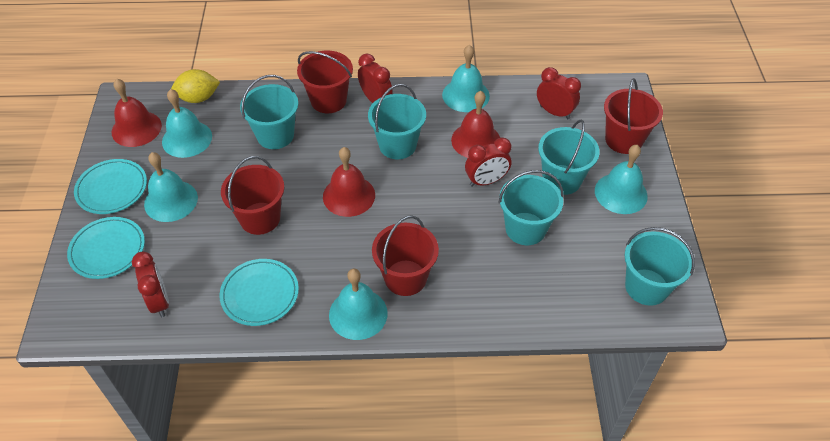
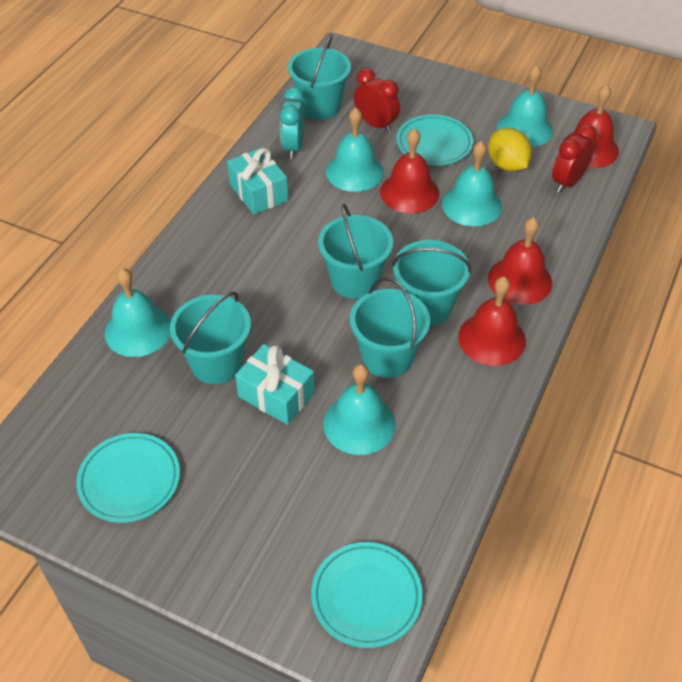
red bell: [112,79,162,147] [323,147,375,217] [451,91,500,158] = 3 -> [380,128,439,213] [458,277,526,366] [488,217,552,305] [563,84,619,168] = 4
red bucket: [221,156,284,235] [297,51,353,113] [372,215,439,296] [604,78,663,154] = 4 -> none = 0
red clock: [132,252,169,317] [358,53,393,103] [465,137,511,187] [537,67,581,119] = 4 -> [354,68,400,133] [552,124,597,193] = 2
turquoise clock: none = 0 -> [280,87,305,159] = 1
turquoise gift: none = 0 -> [227,148,288,215] [235,344,315,425] = 2

